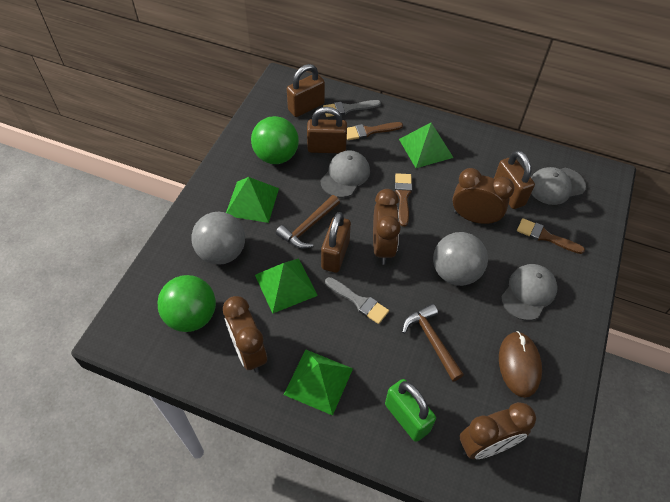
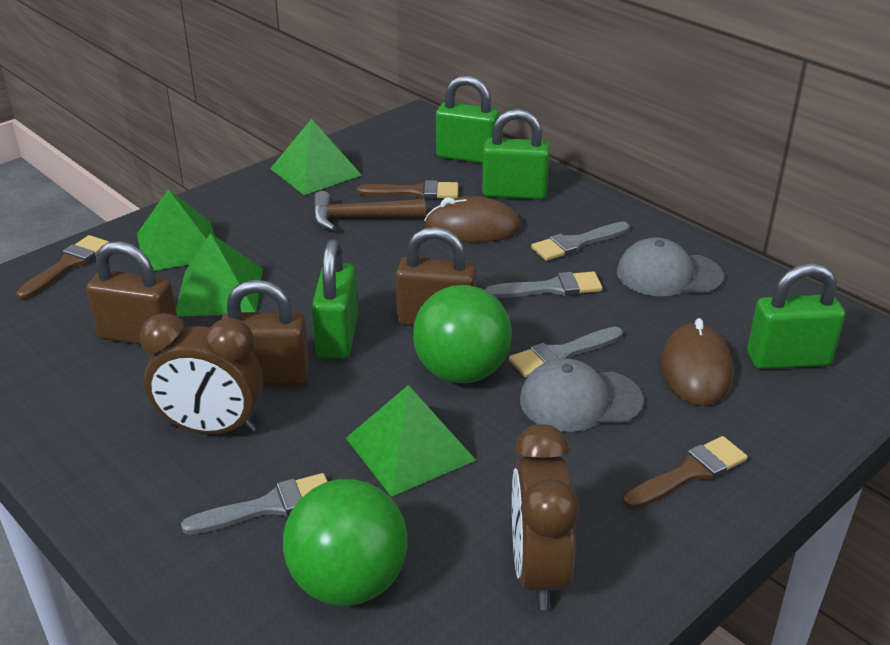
brown clock: [223,296,267,373] [373,189,401,265] [452,168,514,225] [460,402,536,459] = 4 -> [140,313,263,434] [512,424,580,610] = 2
brown hammer: [276,195,340,249] [402,304,464,381] = 2 -> [313,191,426,231] = 1
brown mouse: [499,331,542,398] = 1 -> [424,196,521,243] [661,318,733,406] = 2
brown padlock: [287,64,325,117] [307,107,347,153] [321,212,351,273] [494,150,535,209] = 4 -> [86,241,177,345] [221,280,310,386] [396,227,477,326] = 3
green padlock: [385,379,436,442] = 1 -> [311,239,358,360] [436,75,500,164] [482,109,550,200] [747,263,845,369] = 4
grey ball: [191,212,245,265] [433,232,488,286] = 2 -> none = 0
grey brush: [323,100,381,117] [325,277,389,324] = 2 -> [181,473,328,535] [485,271,603,298] [509,327,623,378] [531,222,630,261] = 4
grey cap: [320,150,370,198] [501,264,558,321] [531,167,586,205] = 3 -> [520,358,644,432] [617,238,724,296] = 2

